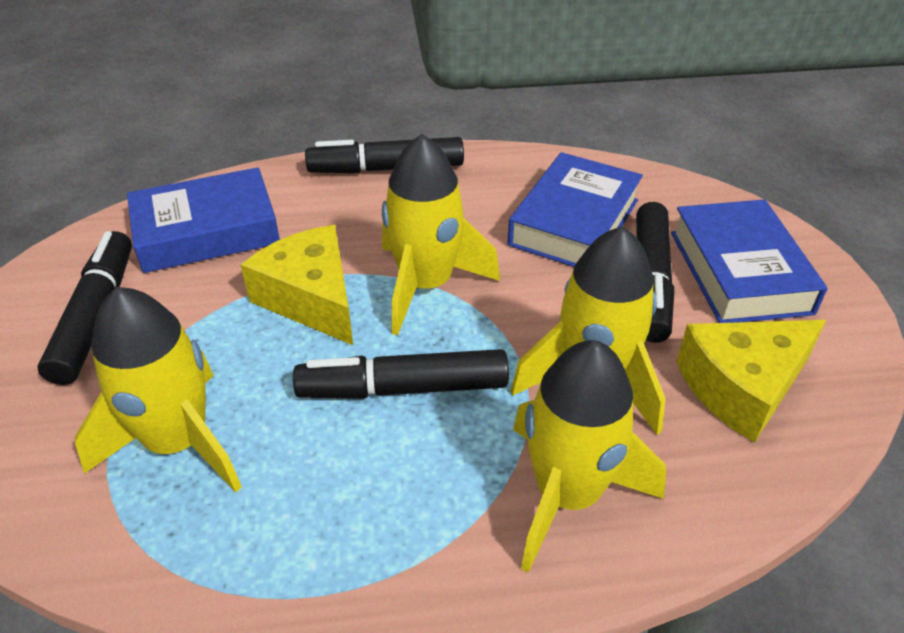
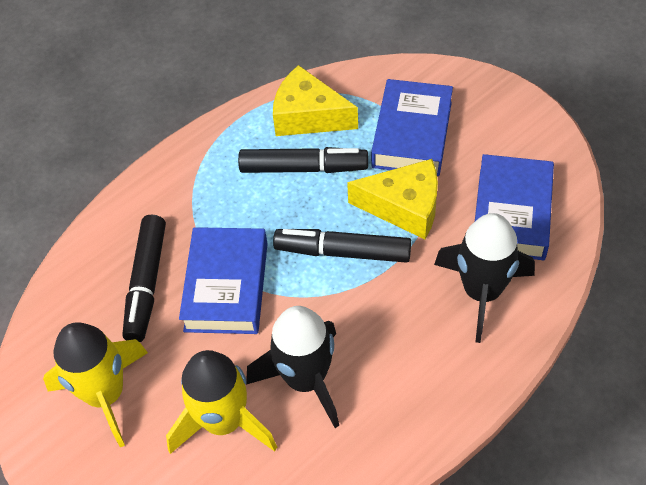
black marker: [37,231,132,385] [293,349,509,399] [305,137,464,173] [636,202,674,343] = 4 -> [123,215,166,342] [238,147,368,173] [273,229,411,263] = 3
black rocket: none = 0 -> [246,306,339,428] [434,213,535,343] = 2
yellow rocket: [75,287,242,492] [382,134,500,336] [511,226,666,435] [513,340,667,573] = 4 -> [43,323,148,447] [166,350,277,454] = 2

